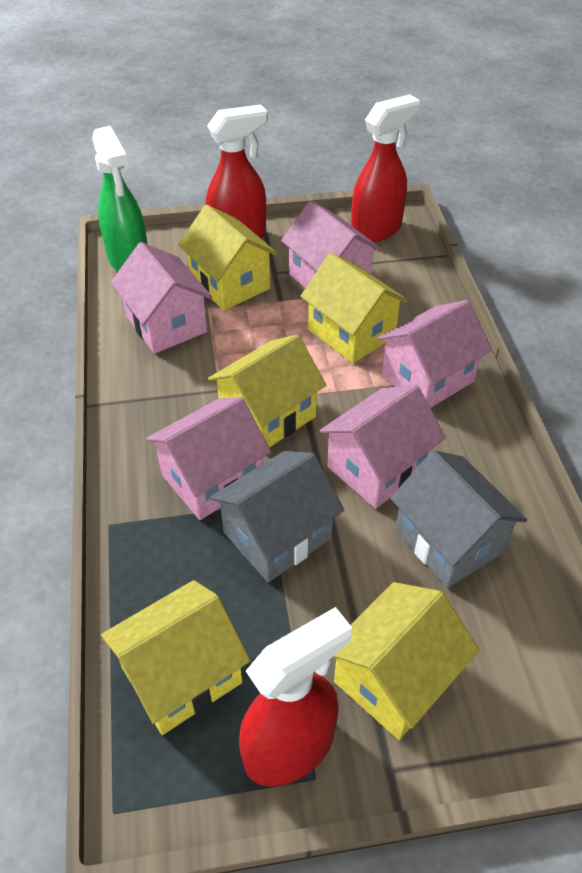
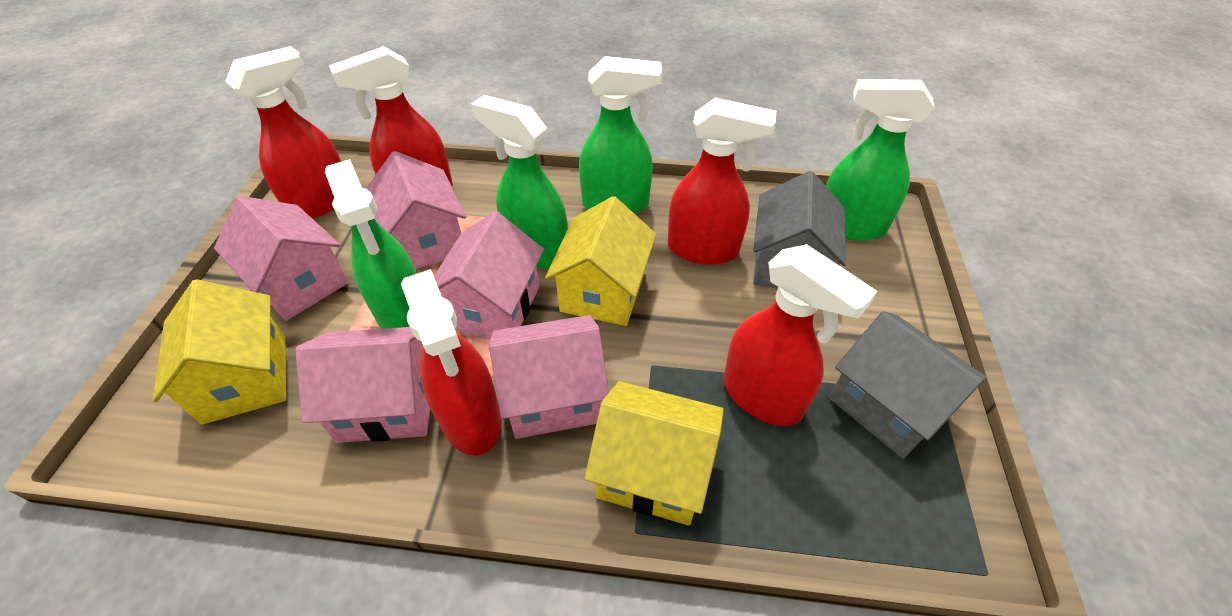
green spray bottle: [92,126,147,271] = 1 -> [325,159,417,329] [471,95,568,269] [579,56,662,214] [826,79,935,241] = 4
red spray bottle: [206,105,268,239] [239,607,352,787] [351,95,420,242] = 3 -> [225,46,341,218] [329,46,453,186] [401,269,502,455] [668,98,776,265] [723,244,877,426] = 5
yellow house: [101,580,250,735] [178,205,278,311] [208,335,326,448] [300,253,408,364] [333,582,479,740] = 5 -> [153,279,286,425] [545,196,656,326] [585,381,724,526] = 3

